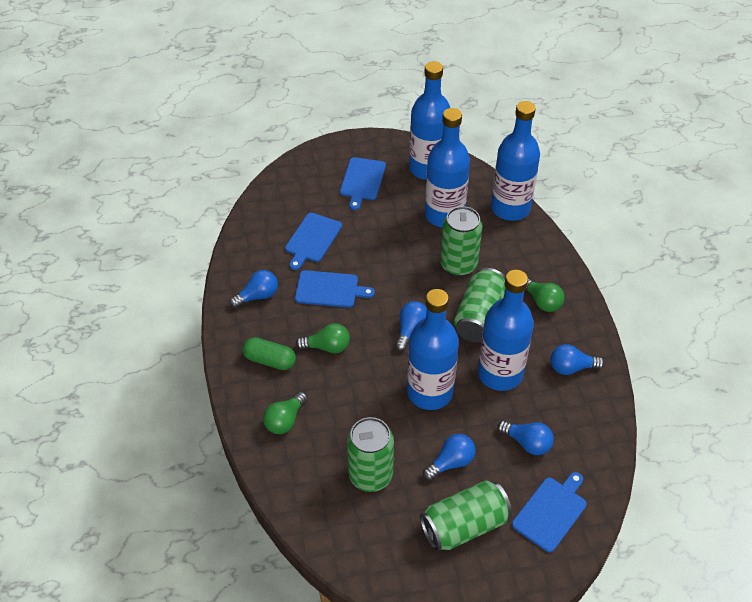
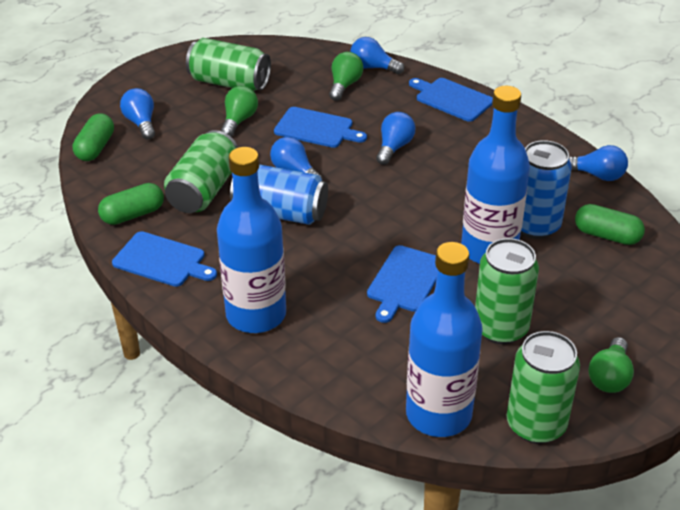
blue bottle: [407,289,459,410] [409,61,450,180] [425,108,470,228] [478,270,534,391] [491,101,540,221] = 5 -> [217,147,286,333] [406,242,483,437] [461,86,530,264] = 3
blue can: none = 0 -> [230,164,328,225] [521,140,572,239] = 2
green capsule: [243,337,296,370] = 1 -> [73,113,114,161] [98,183,164,225] [575,204,645,245] = 3

